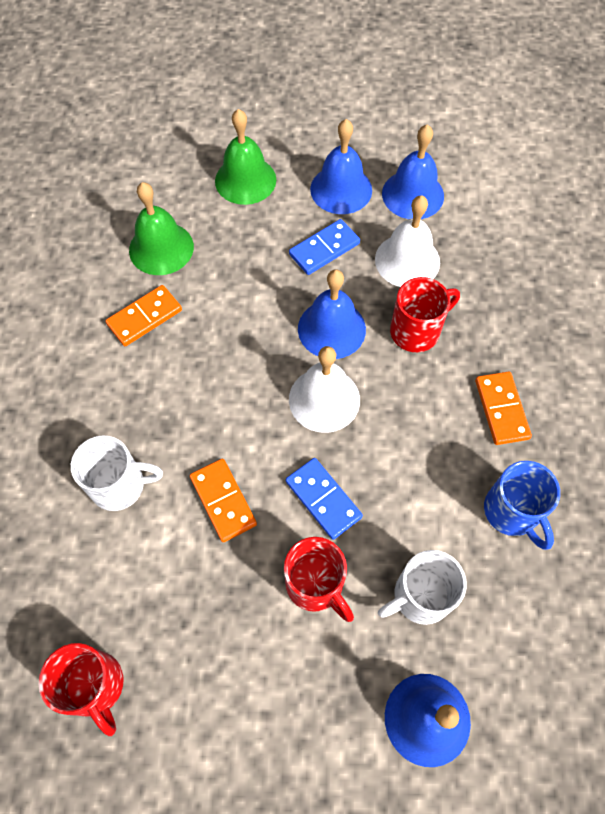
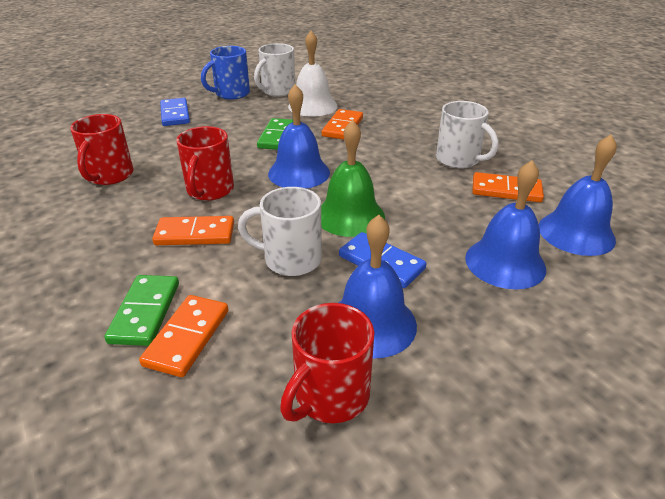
green bell: [129,182,194,275] [215,109,276,205] = 2 -> [321,120,385,237] = 1
green domino: none = 0 -> [104,275,179,346] [257,118,293,150] = 2
orange domino: [105,285,182,346] [190,459,257,542] [475,371,532,445] = 3 -> [139,295,229,377] [152,216,234,245] [322,109,363,140] [472,172,544,202] = 4
white bell: [289,346,360,433] [375,195,440,287] = 2 -> [288,31,338,117] = 1
white mug: [71,435,163,511] [378,550,466,625] = 2 -> [238,187,322,276] [254,43,296,96] [436,101,498,169] = 3

